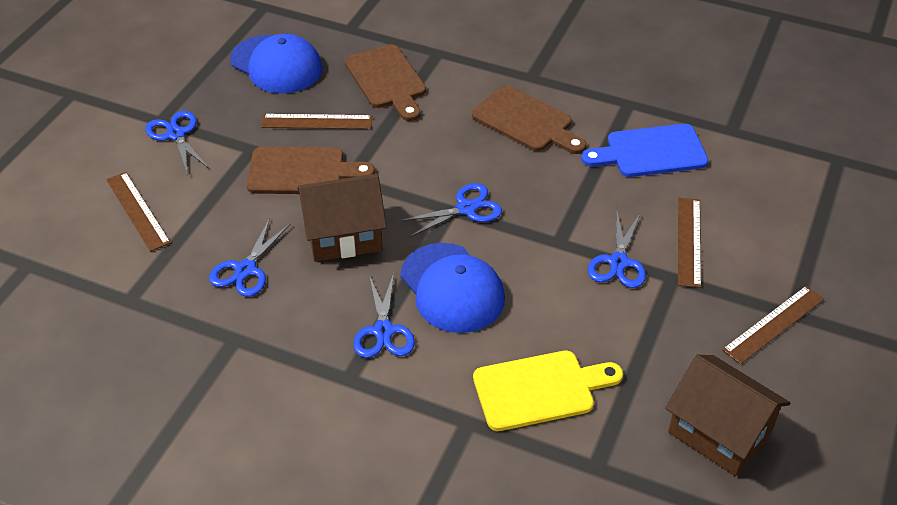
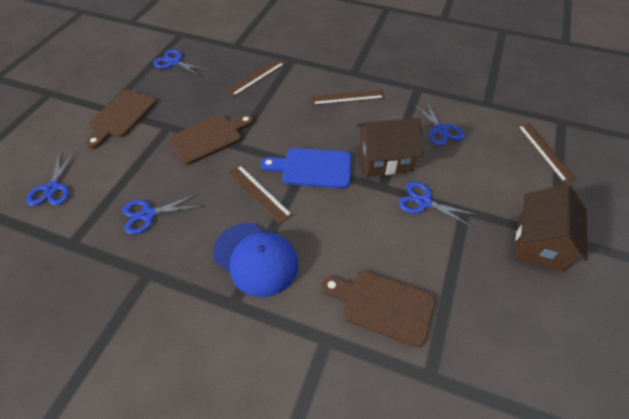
blue cap: [230,34,323,93] [400,243,505,333] = 2 -> [213,223,299,297] = 1
yellow cutting board: [473,351,623,431] = 1 -> none = 0

